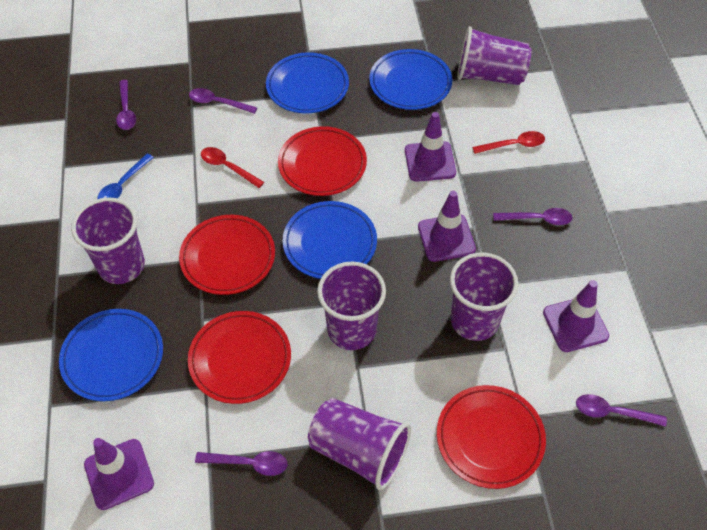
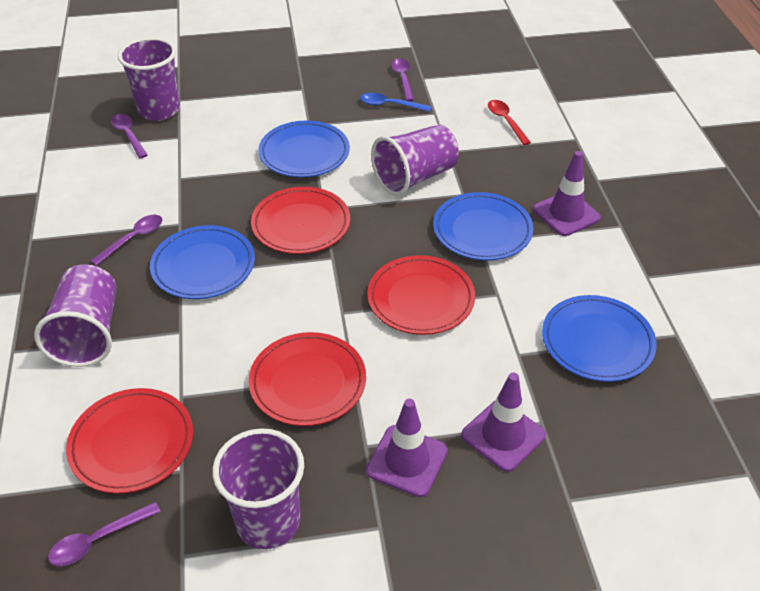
purple cup: [71,197,145,284] [308,398,411,490] [317,262,386,350] [450,253,518,341] [457,26,532,85] = 5 -> [34,264,117,367] [118,37,180,121] [212,428,304,549] [371,124,459,196] = 4
purple spoon: [116,80,136,130] [189,88,257,114] [195,451,287,476] [493,208,573,225] [576,394,667,427] = 5 -> [48,502,161,566] [90,215,162,266] [111,114,148,158] [391,59,414,101] = 4
purple traffic cone: [84,438,154,510] [405,112,456,182] [418,191,476,262] [543,280,609,352] = 4 -> [366,399,448,497] [461,373,546,472] [533,151,601,236] = 3
red spoon: [201,147,264,188] [472,131,545,154] = 2 -> [488,100,531,145] = 1

